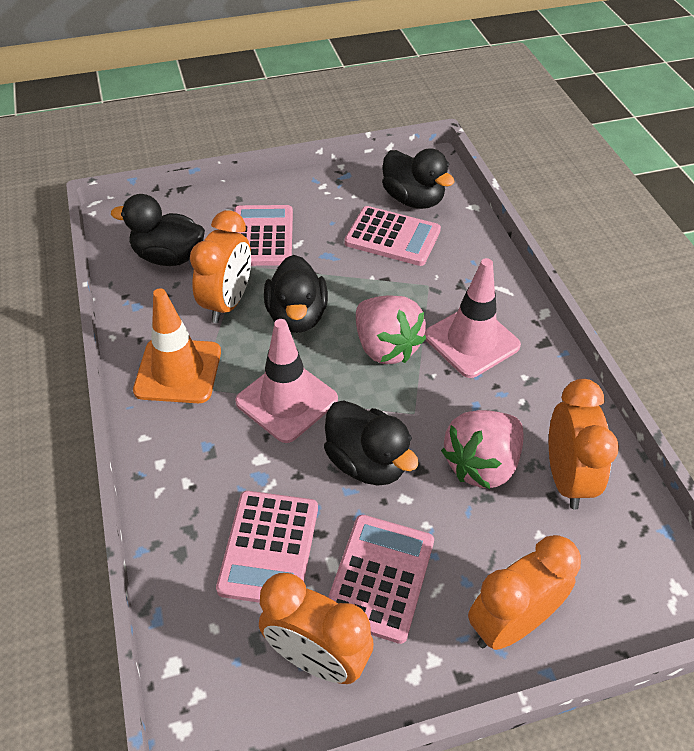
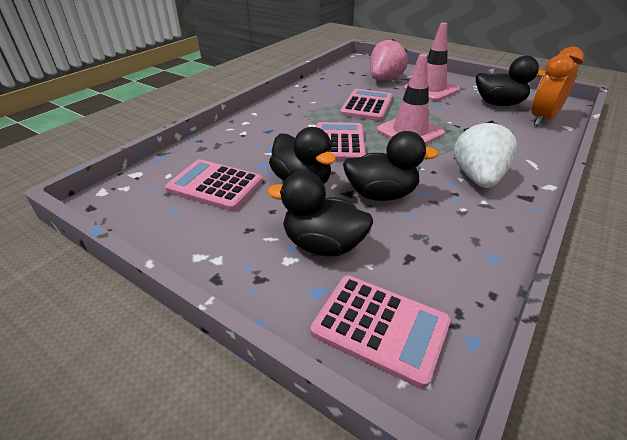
orange clock: [190,210,251,323] [259,573,373,684] [468,535,581,650] [549,379,619,509] = 4 -> [531,47,584,126] = 1
orange traffic cone: [133,288,221,403] = 1 -> none = 0
pink strawberry: [356,295,426,364] [441,410,523,489] = 2 -> [370,39,408,80] = 1
white strawberry: none = 0 -> [454,121,517,188] = 1

